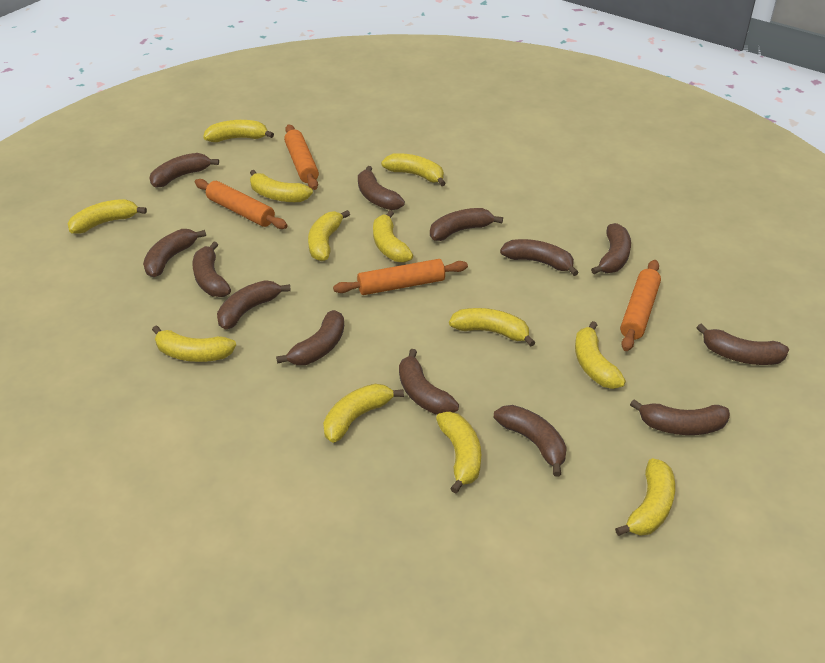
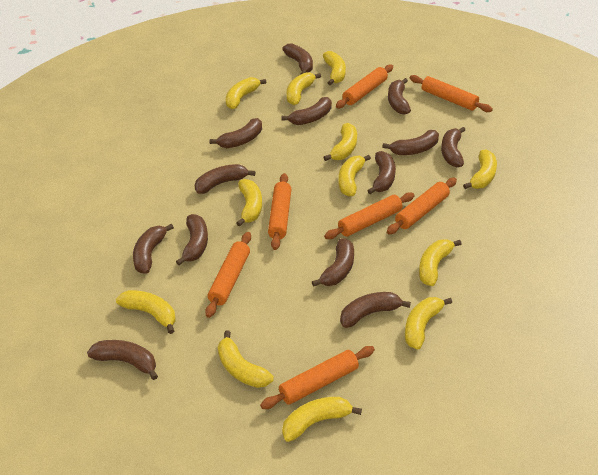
orange rolling pin: [195,179,288,229] [284,124,319,190] [333,259,468,295] [620,260,661,351] = 4 -> [205,232,251,318] [260,346,375,409] [268,173,291,250] [324,192,415,239] [336,65,393,108] [387,178,457,234] [410,75,493,112] = 7

